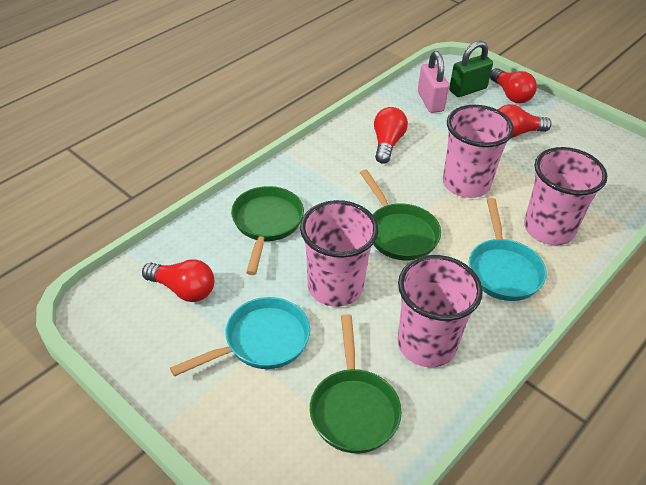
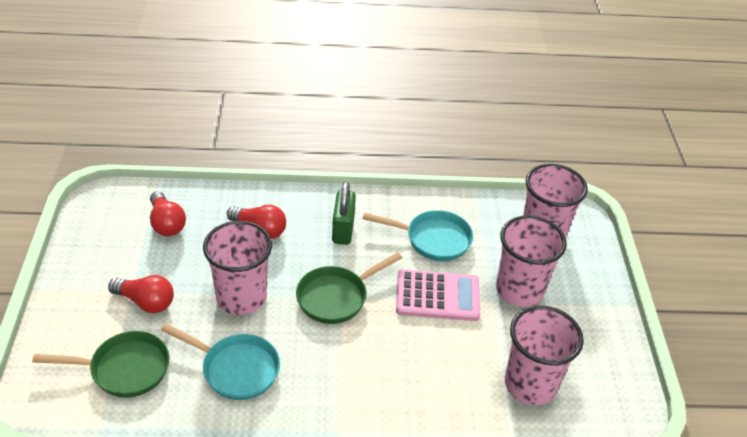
green pan: [231,186,304,275] [310,314,402,453] [360,169,441,261] = 3 -> [32,331,170,398] [296,252,402,324] = 2
pink calculator: none = 0 -> [396,269,480,321] = 1
pink padlock: [418,51,449,113] = 1 -> none = 0
red light bulb: [142,259,214,302] [374,107,408,164] [490,68,537,103] [498,104,552,138] = 4 -> [108,275,174,313] [150,191,186,236] [227,205,286,239] = 3

